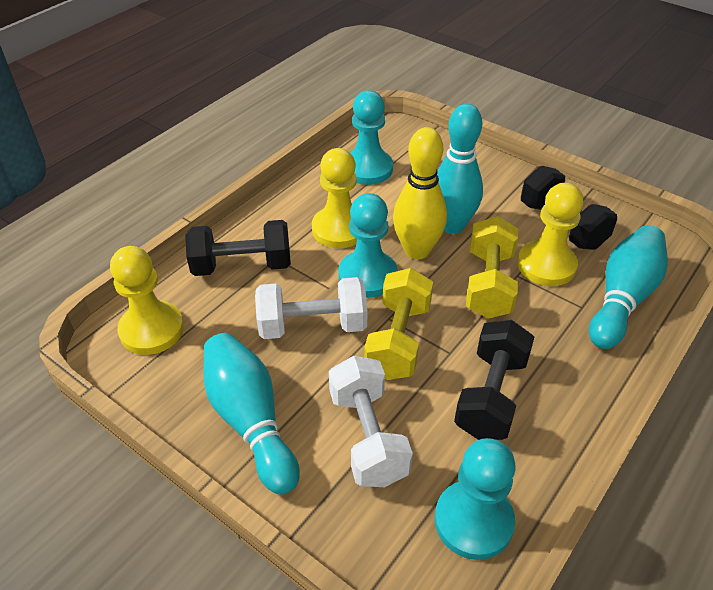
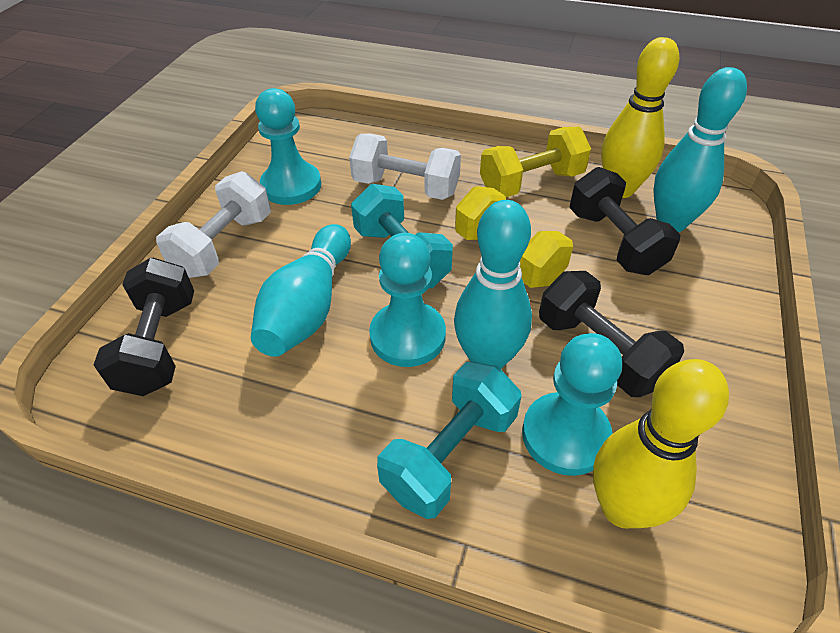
turquoise dumbbell: none = 0 -> [351,184,453,288] [377,362,522,519] = 2
yellow bowling pin: [393,127,447,259] = 1 -> [593,359,729,529] [601,37,679,198] = 2
yellow pawn: [110,246,184,355] [312,148,357,248] [517,183,584,286] = 3 -> none = 0

